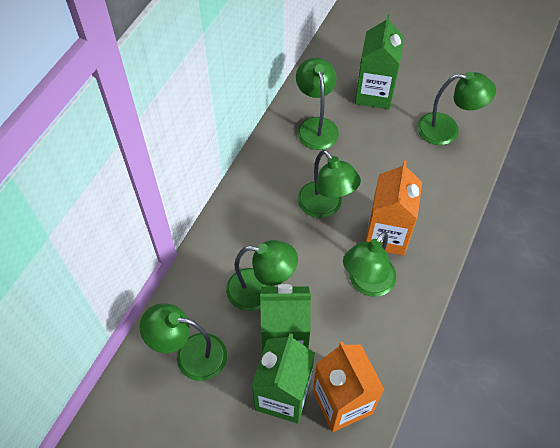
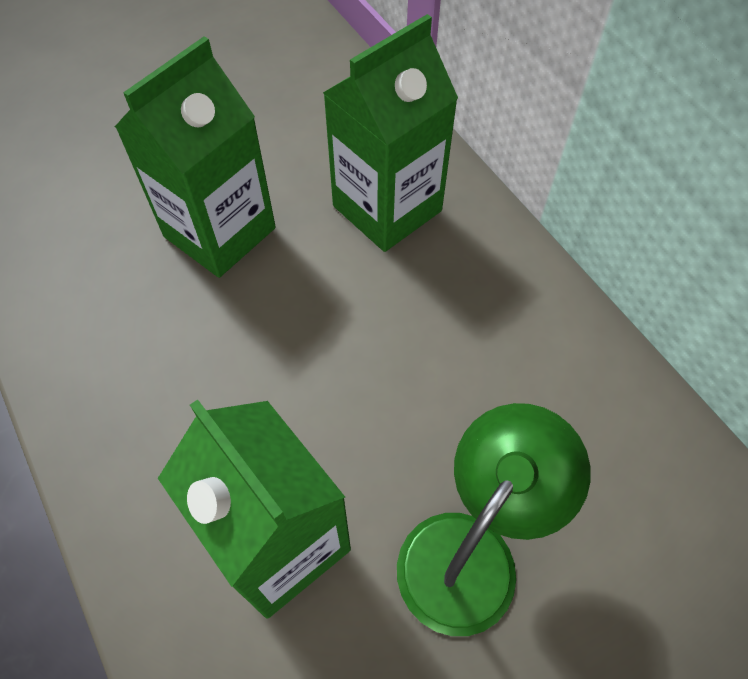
green lamp: [139,303,227,381] [226,240,298,311] [296,58,339,150] [298,150,361,218] [343,231,396,297] [417,72,496,145] = 6 -> [397,403,591,636] = 1
orange carton: [313,342,385,432] [365,161,422,256] = 2 -> none = 0

